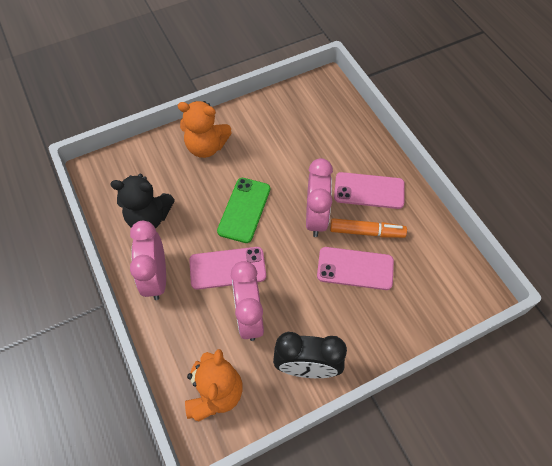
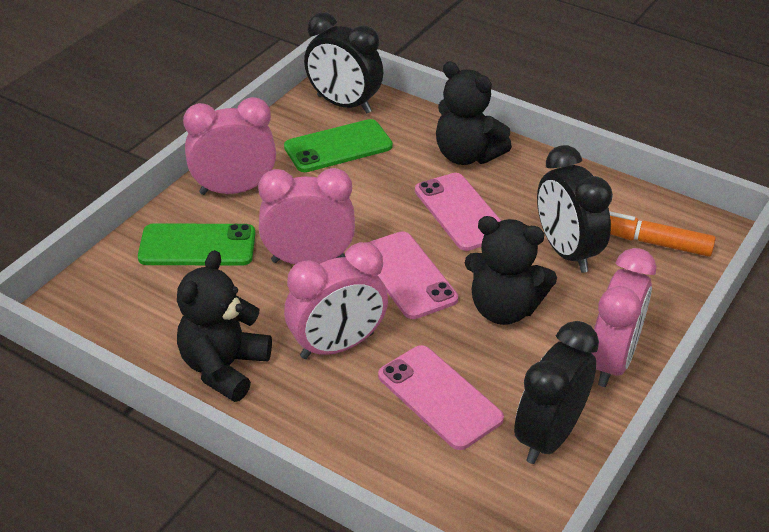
black clock: [273,332,347,378] = 1 -> [304,12,383,113] [514,321,599,464] [537,145,613,273] = 3
black teddy bear: [110,174,175,229] = 1 -> [177,250,272,402] [436,61,512,165] [465,216,557,325] = 3
green phone: [217,178,270,243] = 1 -> [138,223,255,266] [284,119,393,172] = 2
orange teddy bear: [178,101,232,158] [185,349,243,421] = 2 -> none = 0
pink clock: [130,221,166,300] [231,261,264,341] [306,158,333,237] = 3 -> [183,97,276,195] [258,168,355,264] [284,242,388,359] [591,248,656,387] = 4

